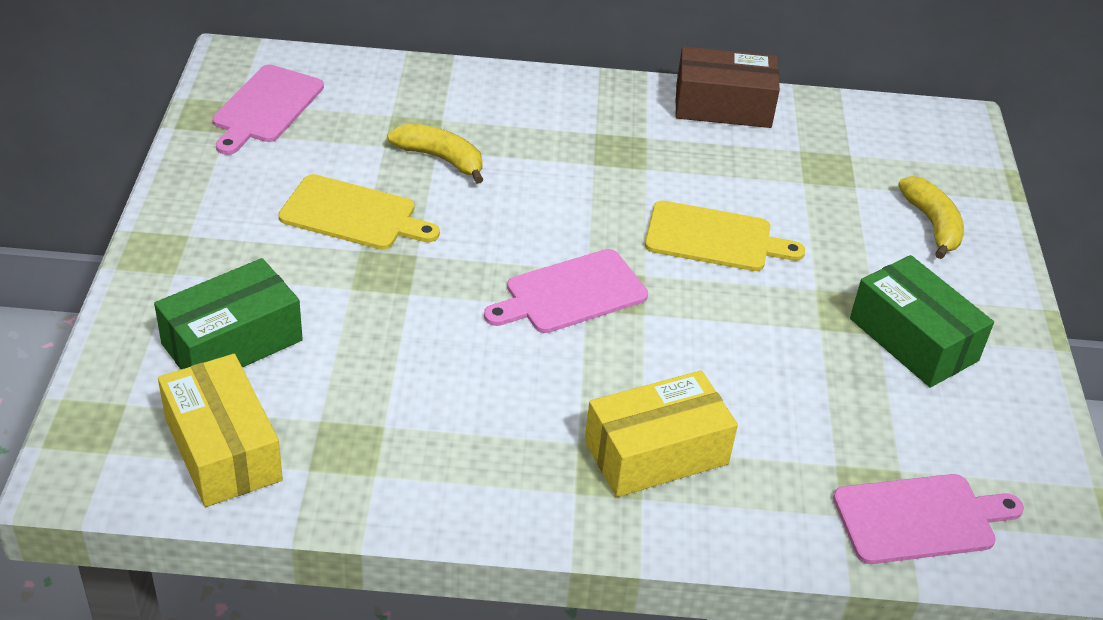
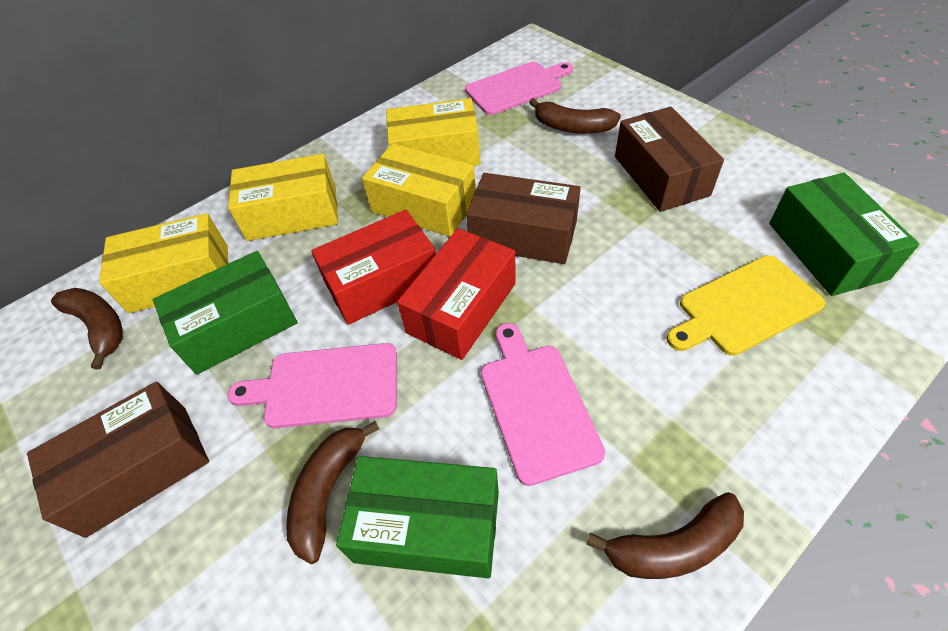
brown banana: none = 0 -> [51,288,123,370] [286,421,379,564] [529,98,621,134] [586,492,744,579] = 4
brown box: [675,46,780,128] = 1 -> [27,381,209,538] [466,173,581,264] [615,107,724,212] = 3
green box: [154,258,303,369] [850,255,994,388] = 2 -> [153,251,298,375] [336,456,499,579] [769,173,919,296] = 3
red box: none = 0 -> [311,210,436,325] [397,228,516,360] = 2
yellow banana: [387,124,484,184] [898,176,964,259] = 2 -> none = 0
yellow box: [158,354,283,507] [585,370,738,497] = 2 -> [99,213,229,313] [228,154,338,241] [362,143,476,237] [386,98,481,166] = 4
yellow cutting board: [278,174,440,250] [645,201,805,271] = 2 -> [667,255,825,356] = 1

